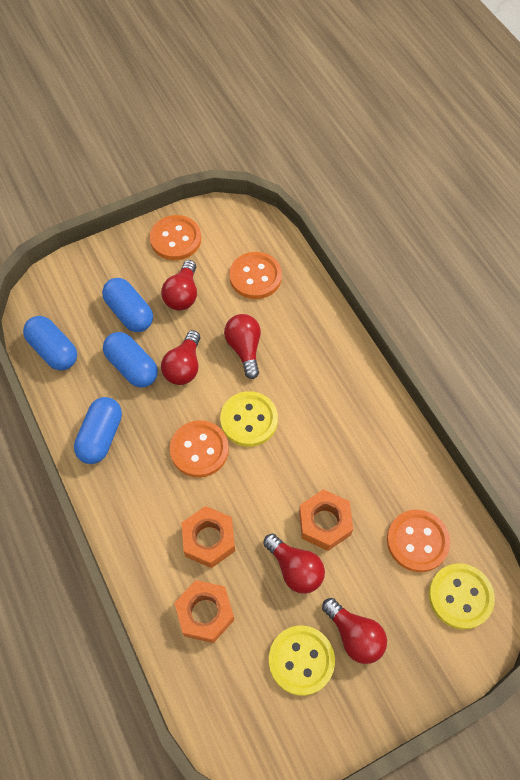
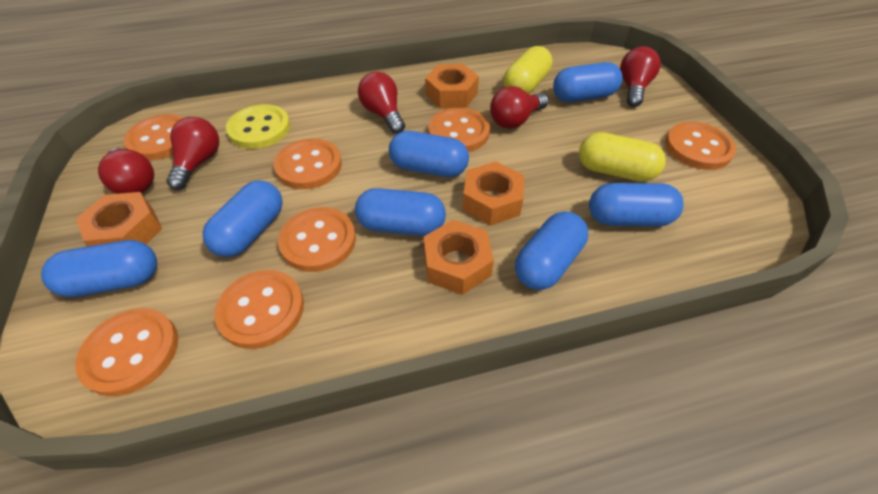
blue capsule: [23,316,77,371] [74,397,122,464] [102,278,153,332] [103,332,158,388] = 4 -> [41,240,157,297] [202,180,283,257] [355,188,446,236] [389,131,469,177] [515,211,588,290] [553,62,623,102] [589,183,684,226] = 7
orange button: [150,215,201,260] [170,420,229,478] [229,252,282,299] [387,510,450,572] = 4 -> [75,308,178,396] [124,114,184,160] [214,270,304,349] [274,139,342,189] [278,207,356,272] [428,108,490,152] [665,122,736,170] = 7
orange nut: [174,580,234,643] [182,506,235,568] [299,489,353,551] = 3 -> [76,192,162,246] [424,220,494,295] [425,64,479,108] [463,161,524,226] = 4
yellow button: [220,391,278,447] [269,625,335,696] [429,563,495,630] = 3 -> [226,104,290,149] = 1
yellow capsule: none = 0 -> [504,46,552,94] [579,132,666,182] = 2

